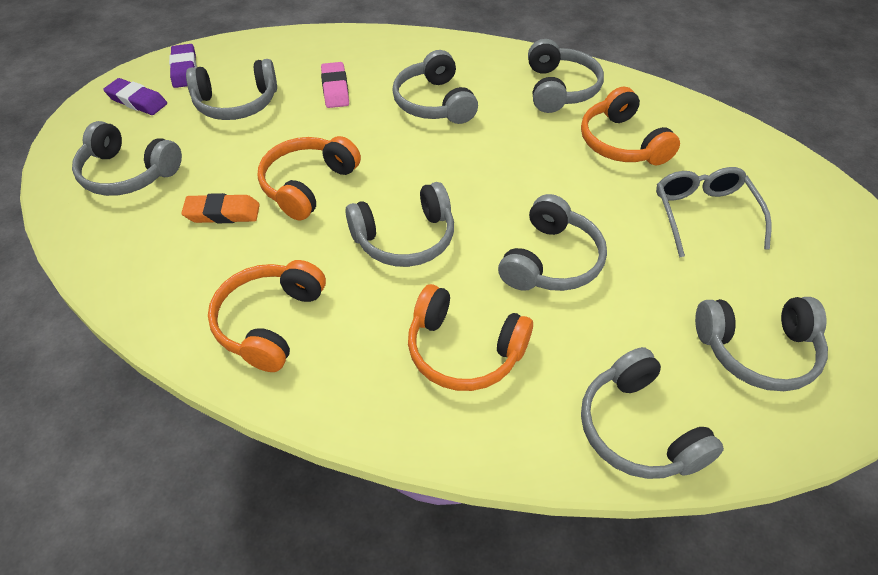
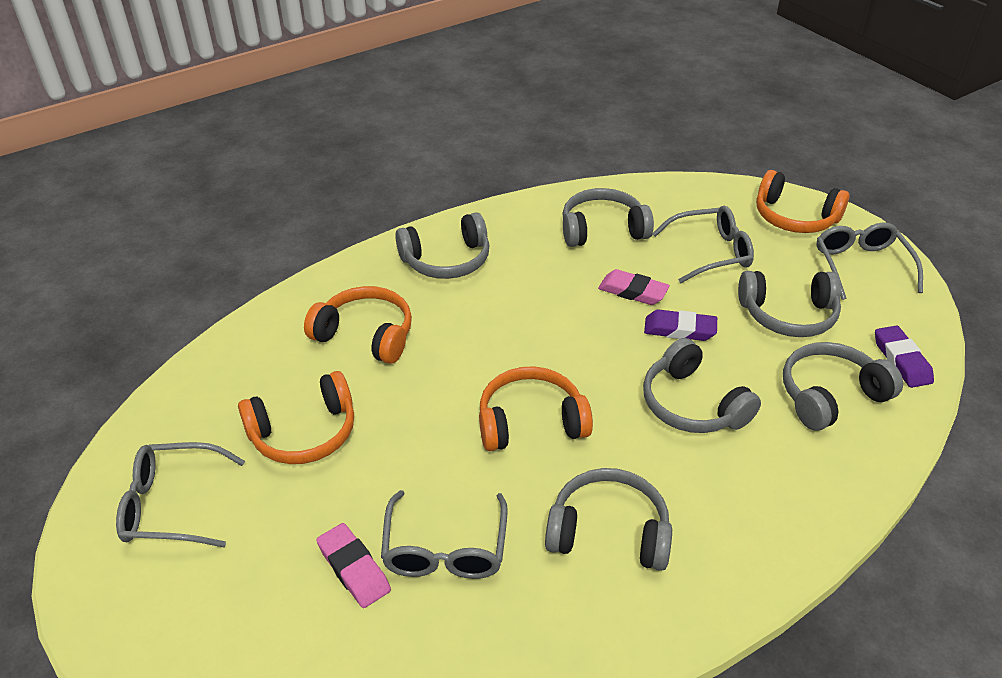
grey glasses: [656,167,772,258] = 1 -> [116,442,245,547] [381,490,508,579] [653,206,754,283] [817,222,923,300] = 4
grey headphones: [72,121,182,196] [186,59,277,120] [345,182,454,267] [392,50,478,124] [498,194,607,291] [528,39,604,113] [581,347,724,479] [695,297,828,391] = 8 -> [395,212,489,279] [545,468,672,571] [562,188,654,247] [643,338,761,433] [738,271,841,337] [783,342,903,431] = 6
orange eraser: [181,193,260,223] = 1 -> none = 0
pink eraser: [321,62,349,108] = 1 -> [316,523,391,608] [598,269,670,305] = 2

